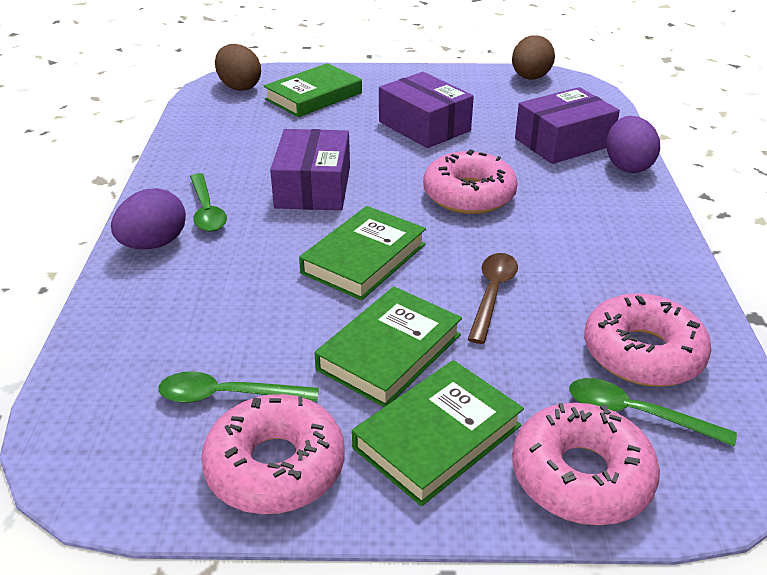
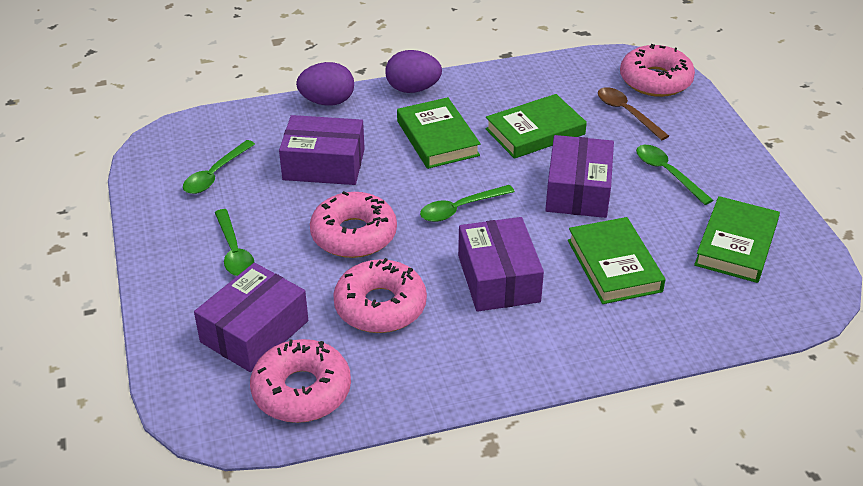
brown egg: [215,44,261,91] [512,35,555,80] = 2 -> none = 0
green spoon: [158,371,319,403] [190,173,227,232] [569,378,737,446] = 3 -> [183,140,255,194] [215,209,254,276] [420,185,515,222] [636,145,713,205] = 4
purple box: [270,129,350,210] [379,72,474,148] [515,87,620,164] = 3 -> [194,263,308,372] [279,115,365,185] [458,217,544,312] [545,135,614,218] = 4

